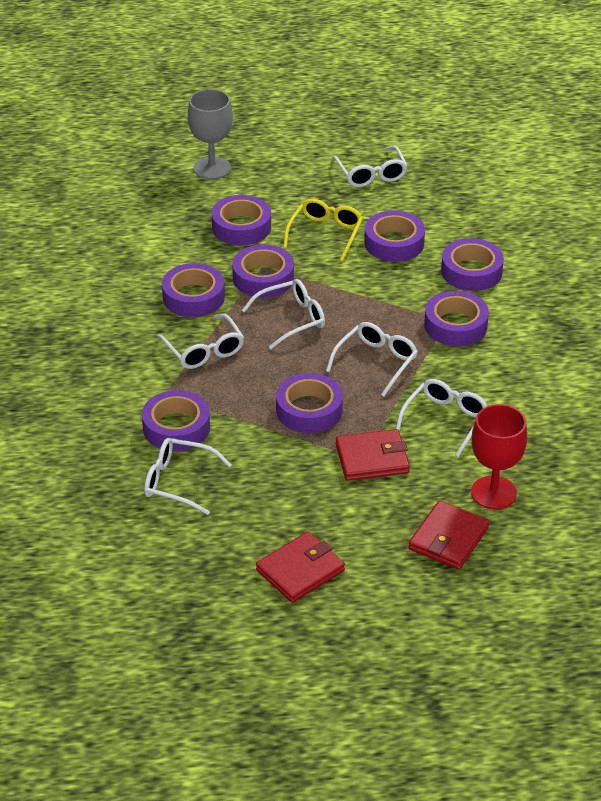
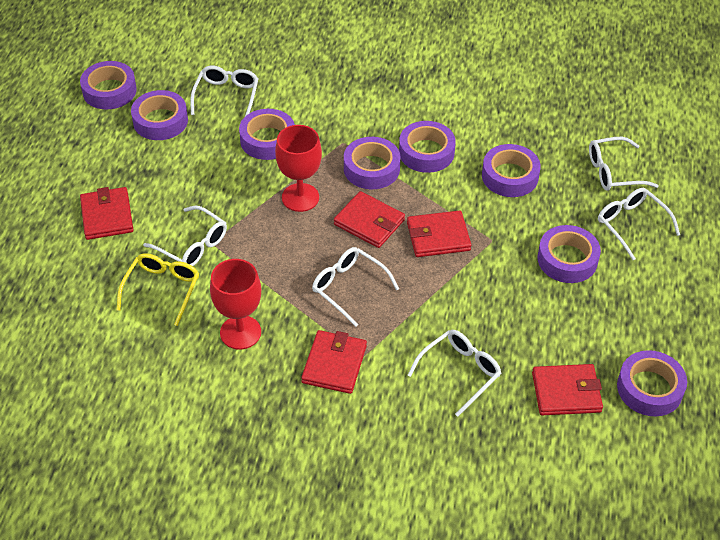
grey goblet: [188,89,233,179] = 1 -> none = 0
red goblet: [471,404,527,509] = 1 -> [210,259,261,350] [275,125,322,212] = 2
red wallet: [256,532,345,603] [336,429,410,481] [409,500,489,570] = 3 -> [80,187,133,240] [301,330,367,394] [334,191,405,248] [407,210,471,257] [532,364,603,415] = 5

